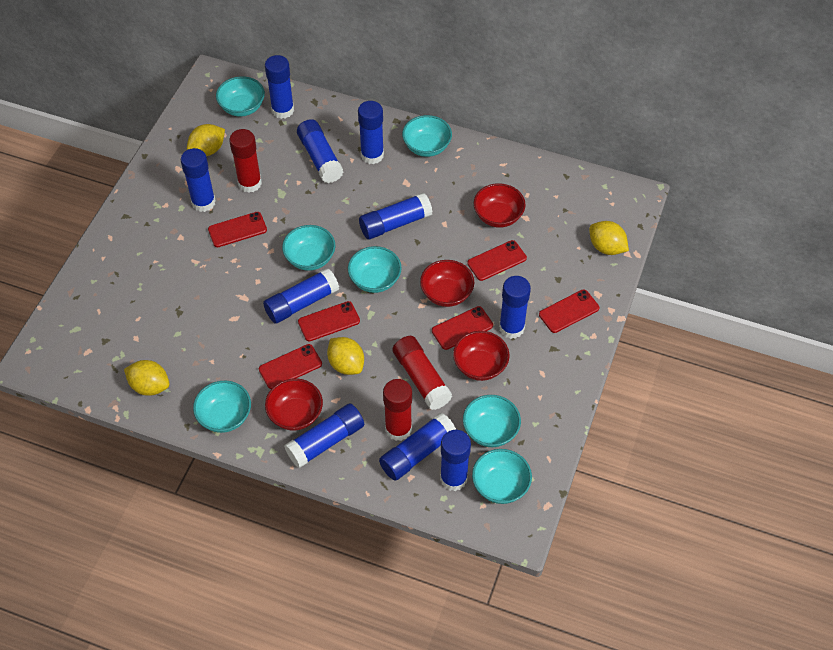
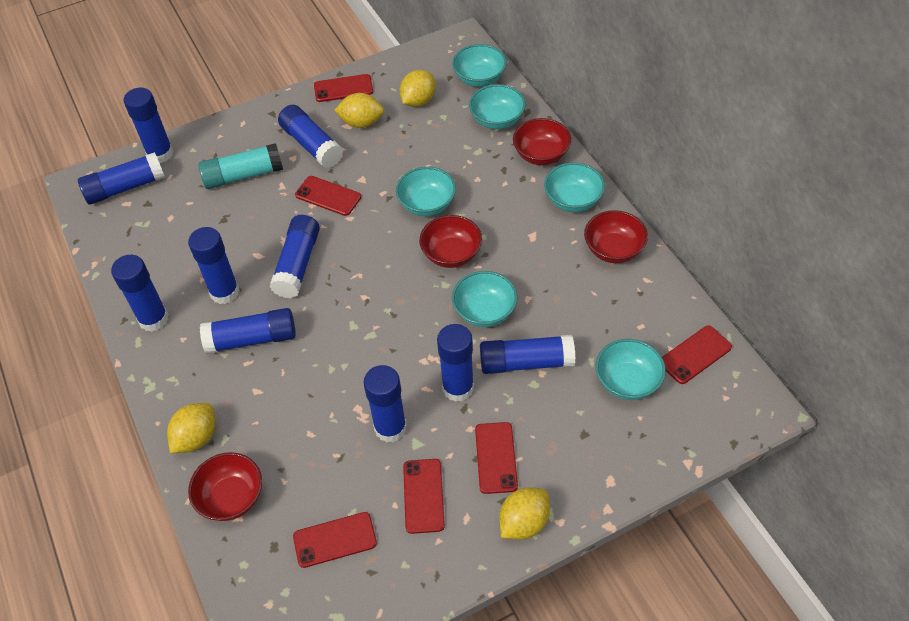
red glue stick: [229,129,262,193] [383,379,412,441] [392,336,452,410] = 3 -> none = 0
turquoise bowl: [193,381,251,433] [216,76,265,116] [282,225,335,271] [348,246,402,293] [402,115,452,157] [463,395,521,447] [472,449,532,504] = 7 -> [396,167,456,216] [452,44,507,87] [452,271,517,327] [469,84,526,129] [544,162,605,212] [596,339,666,400] = 6
turquoise glue stick: none = 0 -> [198,143,283,189] = 1

